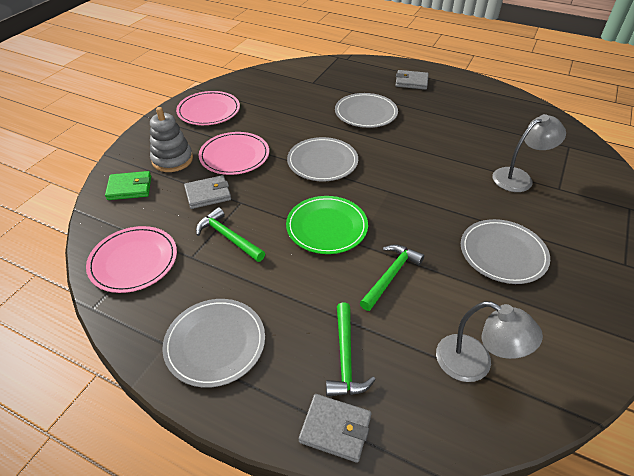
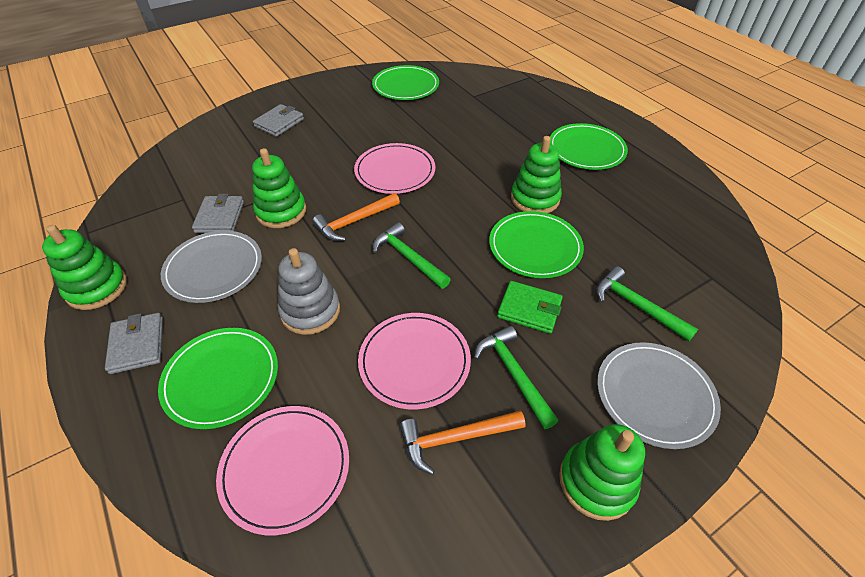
green plate: [286,196,368,254] = 1 -> [158,328,278,429] [372,65,439,100] [489,211,584,278] [550,123,628,170] = 4
green stacking toy: none = 0 -> [42,225,127,310] [252,148,306,228] [511,136,562,213] [559,424,645,521] = 4
grey lamp: [436,301,543,382] [493,114,566,192] = 2 -> none = 0
grey plate: [162,299,265,388] [287,137,358,181] [335,93,398,128] [461,219,550,284] = 4 -> [161,231,262,303] [597,342,721,449] = 2
orange hammer: none = 0 -> [312,193,400,241] [400,410,526,475] = 2

